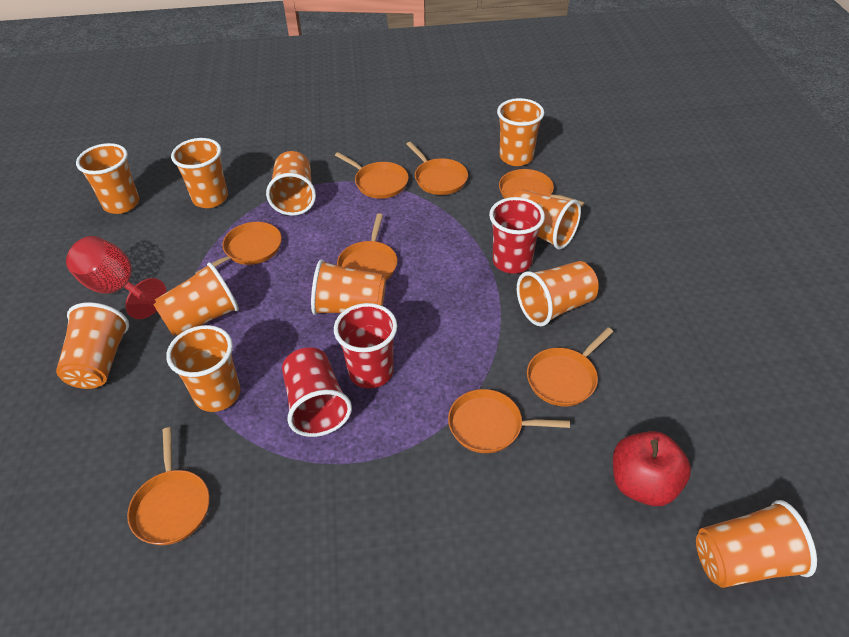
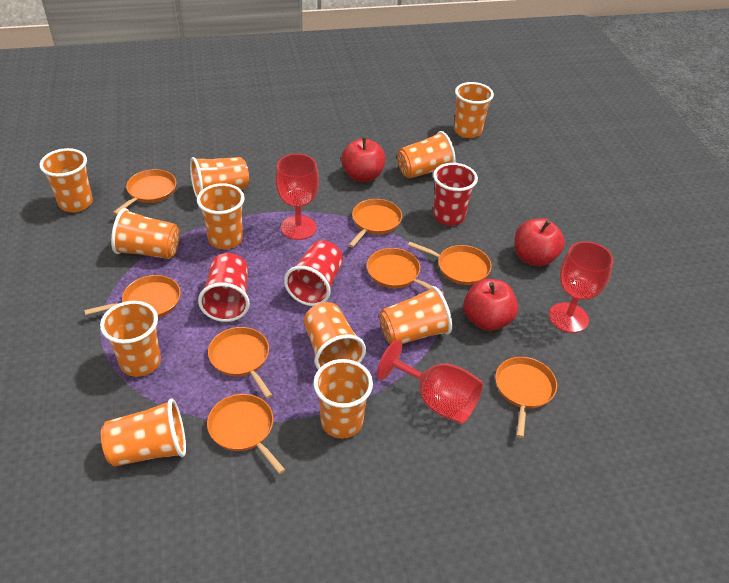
red apple: [613,431,691,506] = 1 -> [341,137,386,182] [463,279,518,331] [515,218,565,266] = 3
red goblet: [66,236,166,319] = 1 -> [275,154,319,240] [377,340,483,424] [549,241,613,333] = 3

